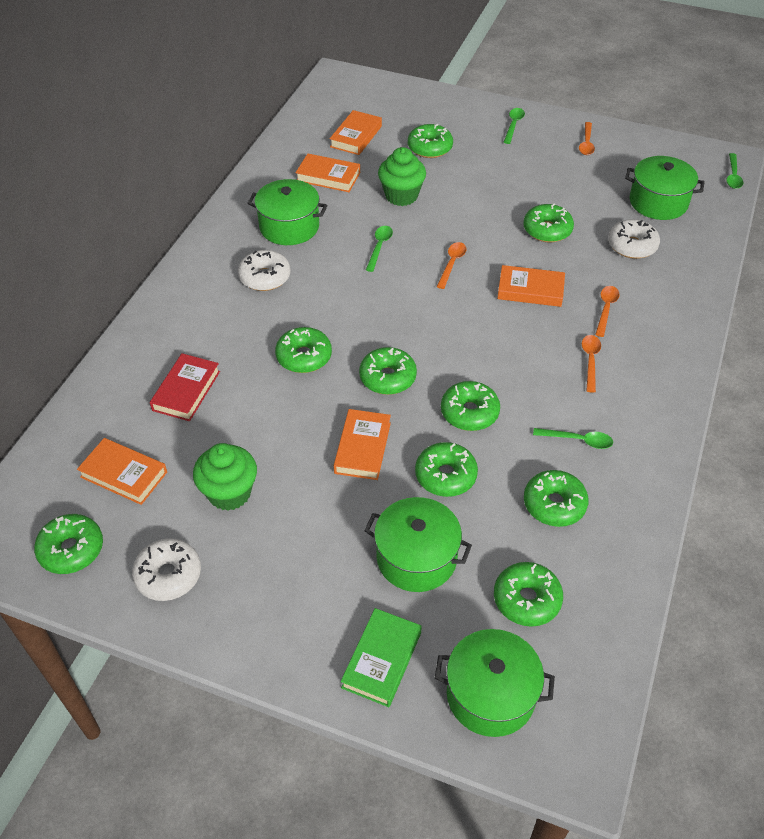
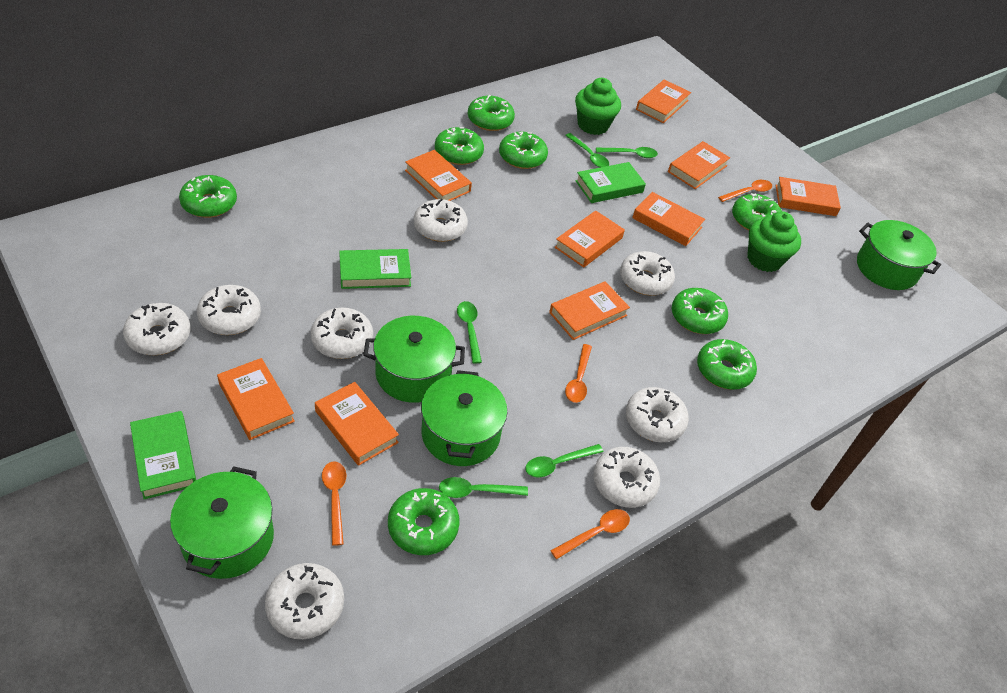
green book: [341,608,422,707] = 1 -> [130,411,196,499] [339,249,411,289] [575,162,646,203] = 3
green donut: [34,514,103,574] [275,327,332,373] [359,347,417,395] [408,124,453,158] [415,442,478,497] [441,381,500,431] [494,562,563,627] [523,204,574,243] [524,470,589,527] = 9 -> [179,175,237,218] [388,488,460,555] [435,127,484,165] [468,95,515,131] [499,131,548,169] [672,288,728,334] [697,339,757,390] [732,193,782,231] = 8
green spoon: [366,226,393,272] [504,108,525,144] [533,428,613,449] [726,153,743,189] = 4 -> [439,477,528,498] [457,301,482,364] [525,444,603,477] [565,133,609,167] [596,147,658,158] = 5
orange book: [77,438,167,505] [295,154,360,192] [330,110,382,155] [334,409,391,480] [497,265,565,307] = 5 -> [217,358,295,440] [315,382,399,466] [405,150,472,201] [549,281,630,340] [554,210,625,268] [632,192,705,246] [636,79,691,123] [668,141,730,189] [776,177,841,216] = 9
red book: [150,353,220,421] = 1 -> none = 0
white donut: [132,538,201,601] [238,250,291,291] [608,219,660,259] = 3 -> [123,303,190,355] [197,285,261,335] [265,563,344,639] [311,308,373,359] [414,199,468,242] [593,447,660,508] [620,251,675,296] [626,387,689,442] = 8

